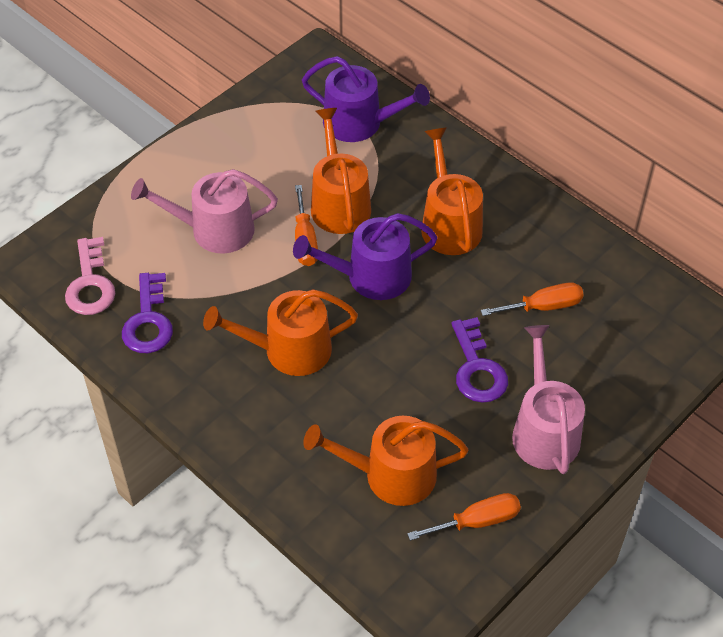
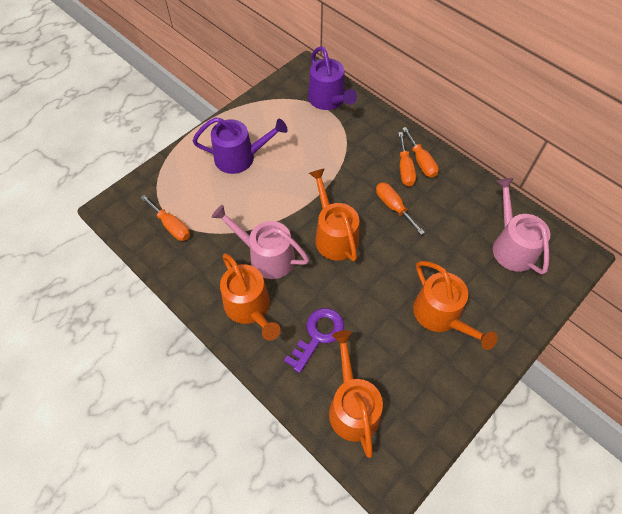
orange screwdriver: [295,185,318,266] [407,493,521,541] [480,282,584,316] = 3 -> [140,195,190,241] [376,182,425,235] [398,132,416,186] [402,127,439,178] = 4
pink key: [65,237,116,315] = 1 -> none = 0
purple key: [122,273,173,353] [451,317,508,403] = 2 -> [284,308,344,373] = 1

